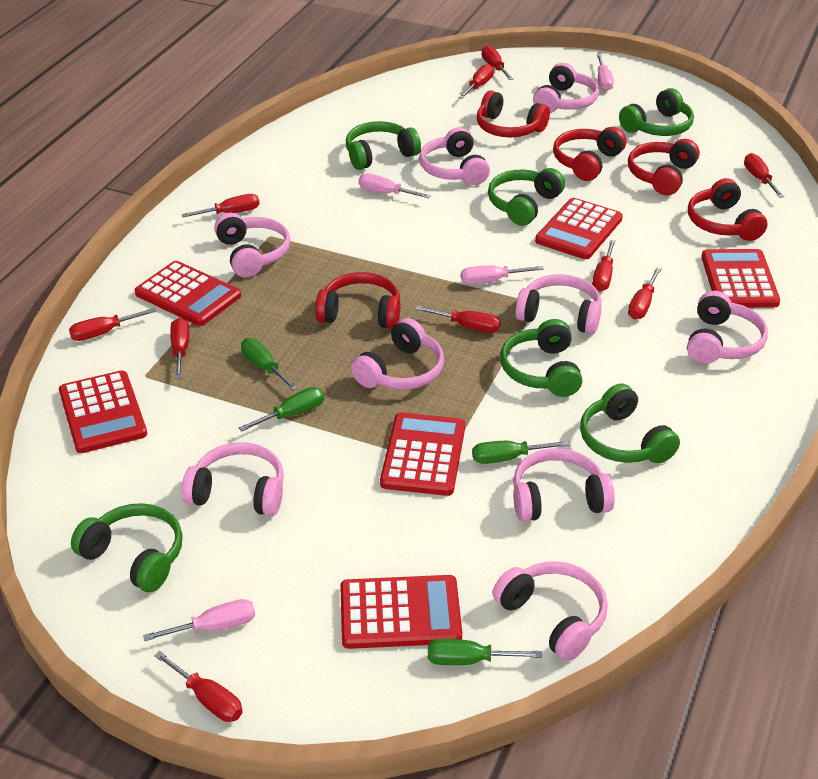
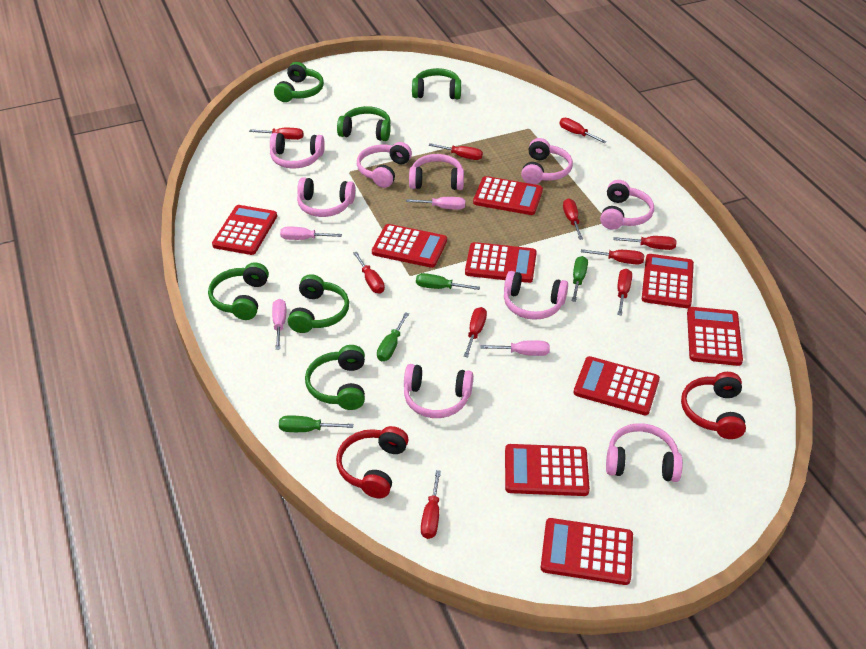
red calculator: [59,371,147,453] [135,261,241,326] [340,575,462,649] [380,412,465,496] [535,198,623,259] [701,249,780,308] = 6 -> [212,205,277,255] [372,224,447,268] [465,242,537,283] [473,176,543,215] [505,444,590,496] [541,518,633,585] [574,356,660,415] [642,254,694,308] [687,307,743,366] = 9
red headphones: [315,272,400,329] [477,90,550,138] [553,127,626,181] [628,139,700,195] [688,178,767,241] = 5 -> [336,426,408,498] [681,372,746,439] = 2

